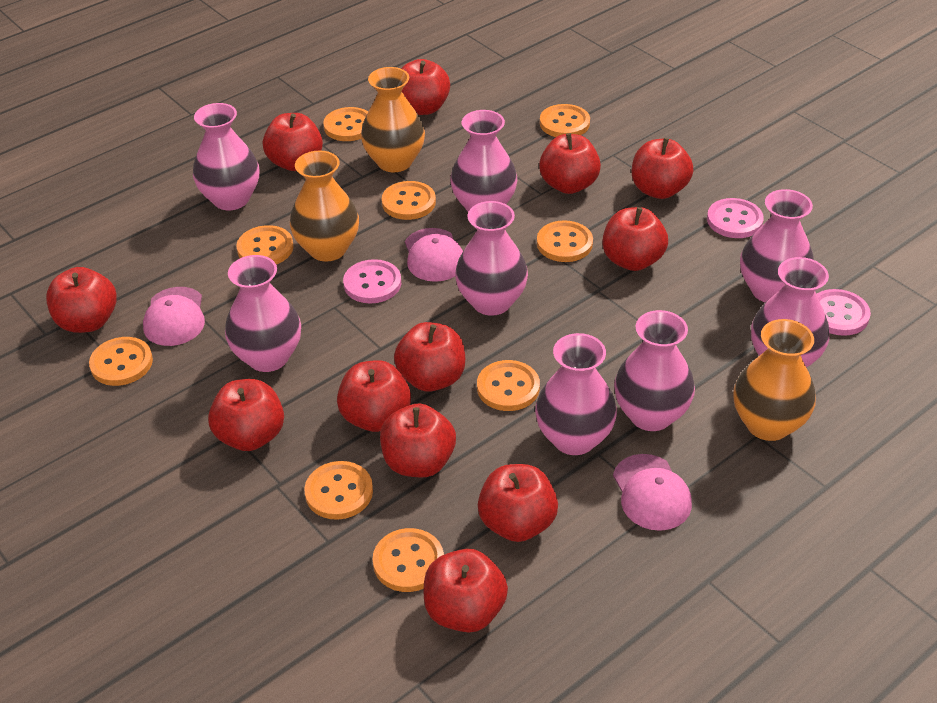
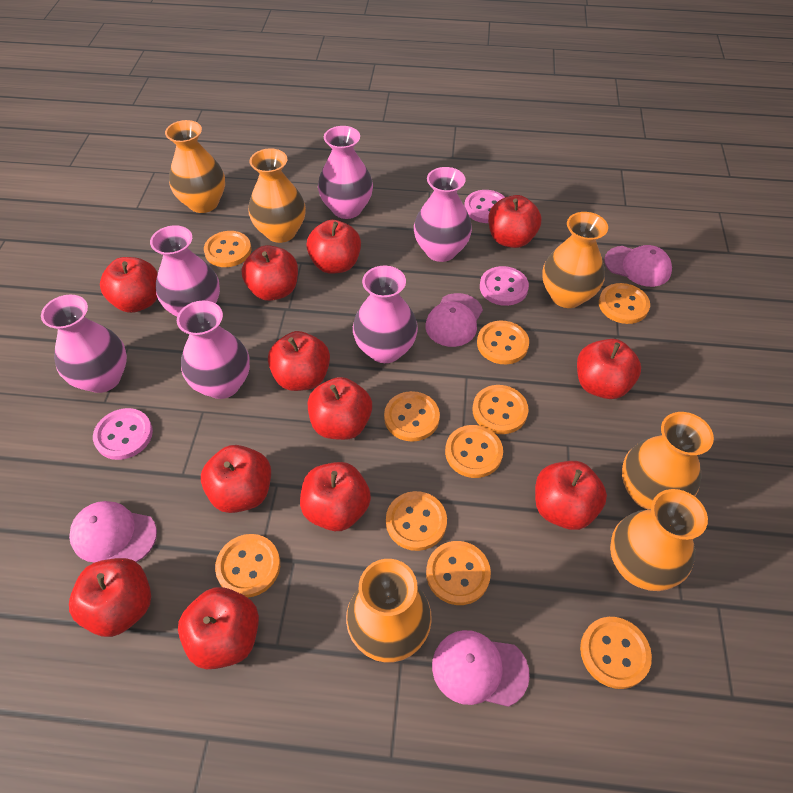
orange button: [89,337,153,386] [236,225,294,264] [304,461,373,520] [323,107,368,141] [372,528,444,592] [382,181,436,220] [477,360,540,411] [537,220,593,262] [540,104,590,137] = 9 -> [204,231,251,267] [215,534,280,598] [384,391,440,442] [386,491,447,551] [426,541,491,605] [445,425,503,478] [473,385,529,434] [477,321,529,364] [580,617,652,689] [599,283,650,324] = 10
orange vase: [290,151,359,262] [361,67,425,172] [733,319,816,441] = 3 -> [165,120,225,213] [249,148,306,243] [346,559,432,663] [542,212,608,308] [610,489,708,591] [622,412,714,509] = 6
pink cap: [143,287,205,346] [405,228,463,282] [613,454,692,531] = 3 -> [69,501,157,562] [426,293,483,347] [432,630,530,707] [604,245,672,287] = 4
pink vase: [193,103,259,210] [225,255,301,372] [450,110,517,212] [455,201,528,316] [535,333,617,455] [614,310,695,431] [740,189,814,303] [751,257,829,368] = 8 -> [41,295,127,393] [150,225,220,316] [177,301,250,399] [318,126,373,219] [353,266,418,363] [414,167,472,262] = 6

